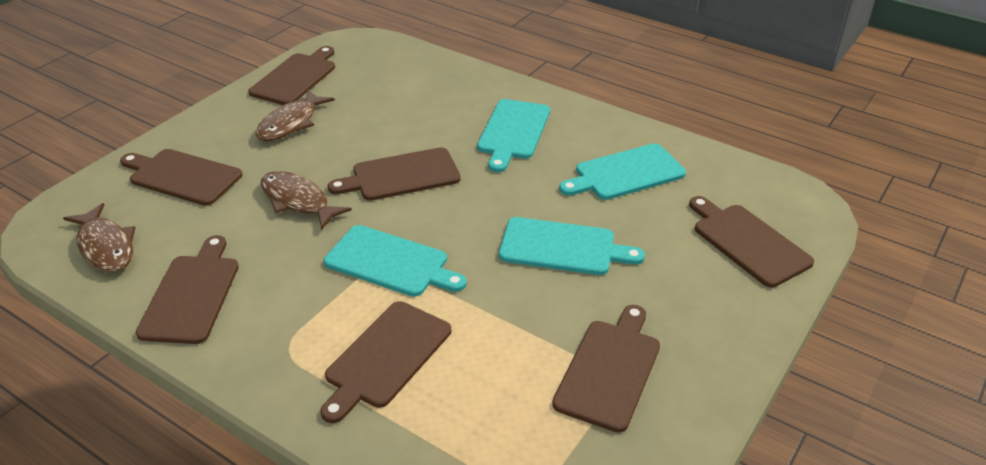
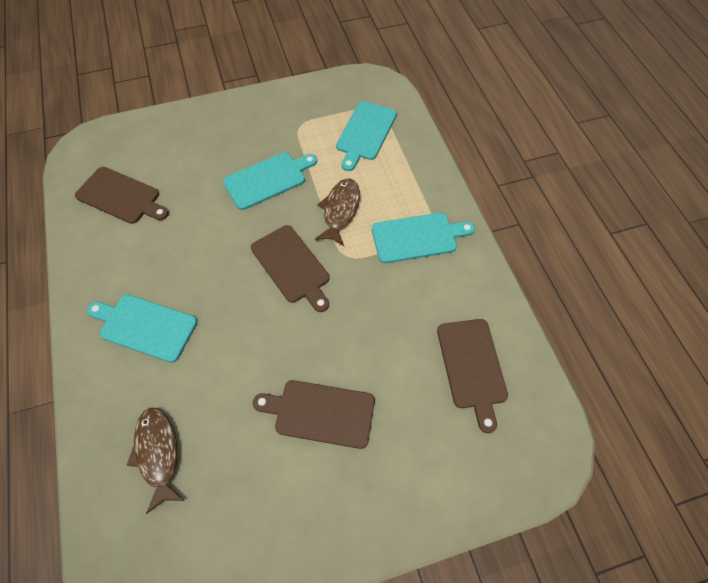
brown cutting board: [120,149,242,206] [135,235,239,344] [248,46,335,105] [320,301,451,423] [328,147,461,201] [552,305,660,433] [689,196,814,287] = 7 -> [75,167,169,224] [251,225,330,312] [253,380,375,449] [437,319,508,433] = 4
brown fish: [63,203,135,272] [255,90,335,141] [261,171,352,229] = 3 -> [127,408,185,514] [315,179,360,246] = 2

